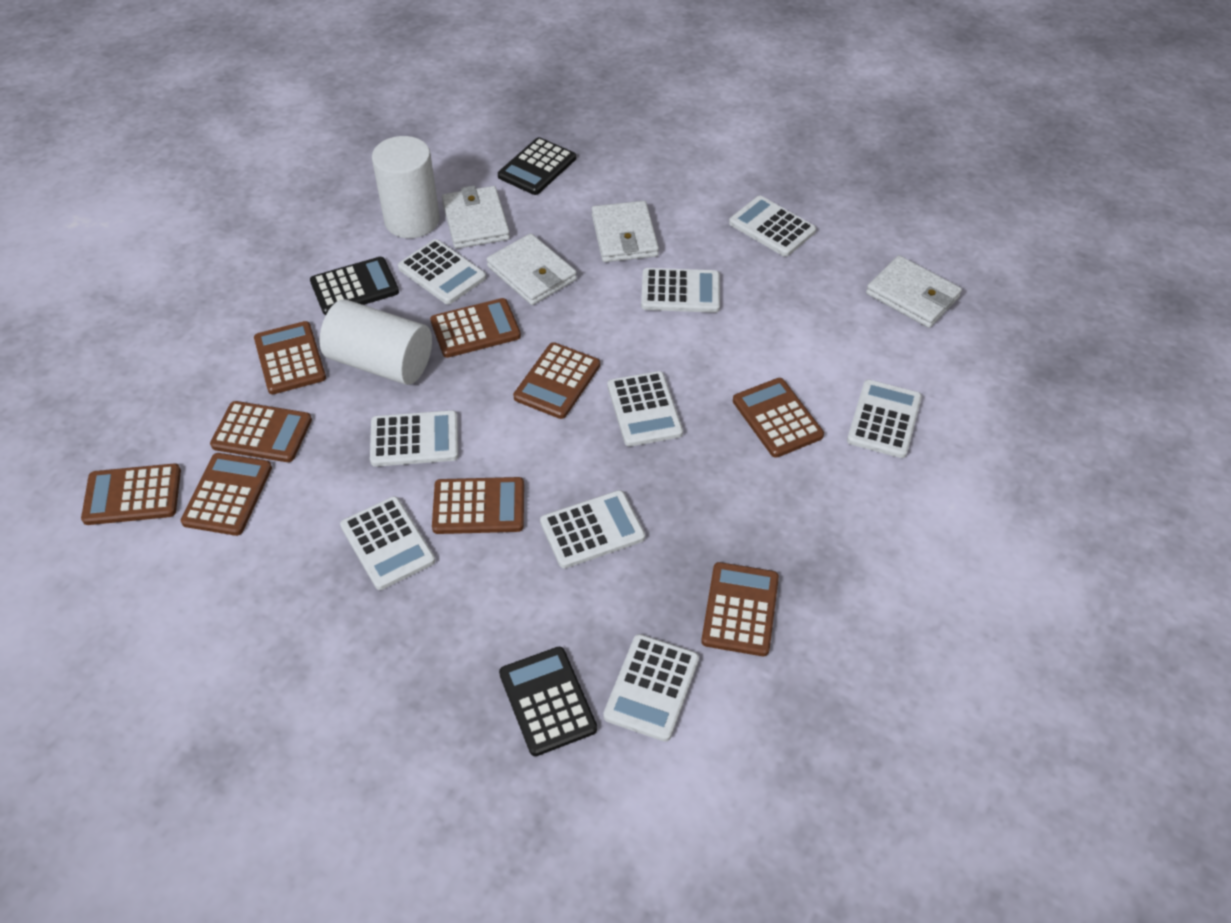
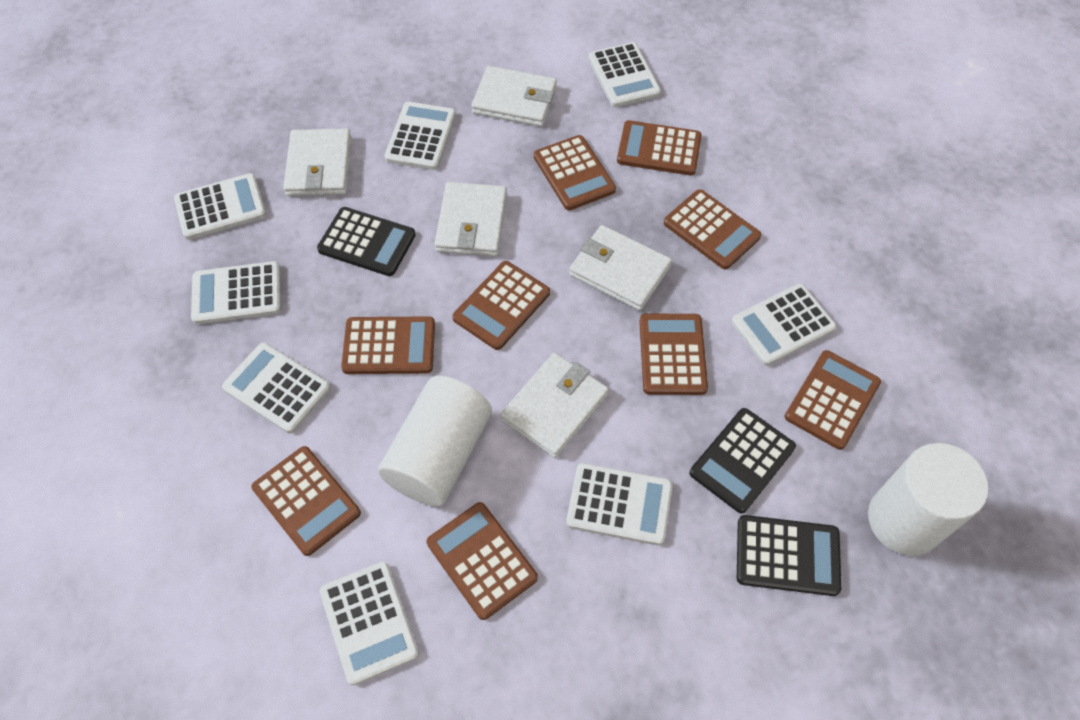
white calculator: [340,496,435,590] [370,410,458,467] [398,239,486,304] [540,490,645,569] [603,634,699,742] [608,371,683,447] [641,268,720,313] [729,196,816,257] [847,380,922,458] = 9 -> [174,173,266,240] [191,261,281,324] [222,342,331,434] [320,561,419,685] [385,102,456,170] [566,463,673,545] [588,42,661,107] [731,284,837,366] = 8
white wallet: [442,186,510,249] [487,233,577,305] [592,201,659,262] [866,255,962,328] = 4 -> [283,128,352,196] [435,182,507,257] [472,66,557,127] [500,353,609,458] [569,225,672,311] = 5

